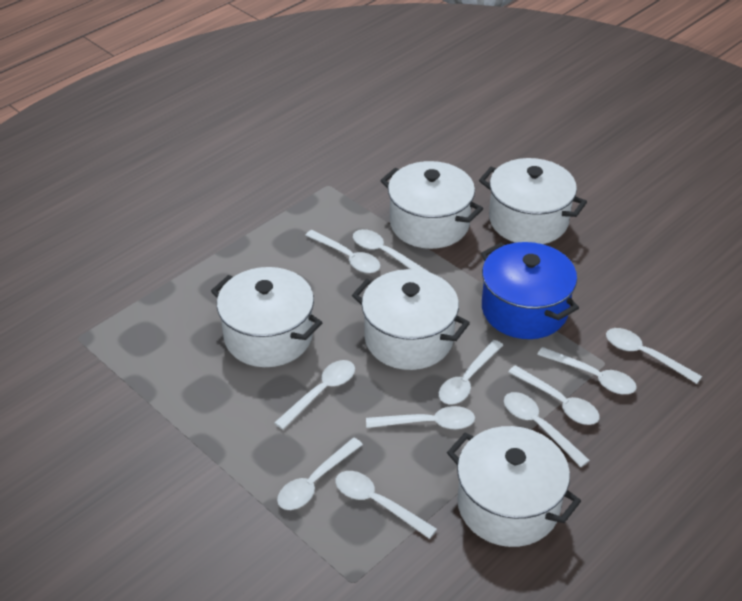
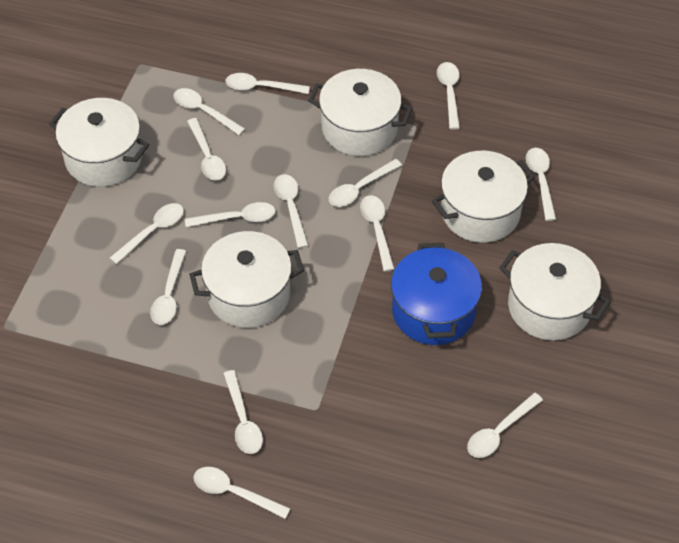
white spoon: [274,360,355,430] [277,438,363,510] [305,230,380,273] [336,471,437,539] [353,229,429,272] [366,406,475,429] [439,340,503,404] [504,392,590,467] [508,365,599,425] [537,347,637,394] [606,328,702,384] = 11 -> [110,203,184,264] [150,249,186,325] [173,88,245,135] [185,202,275,227] [187,118,226,180] [194,467,291,519] [223,370,263,454] [225,73,310,94] [274,174,309,248] [329,159,402,207] [360,196,394,272] [437,62,460,130] [467,393,543,458] [526,148,556,221] = 14

